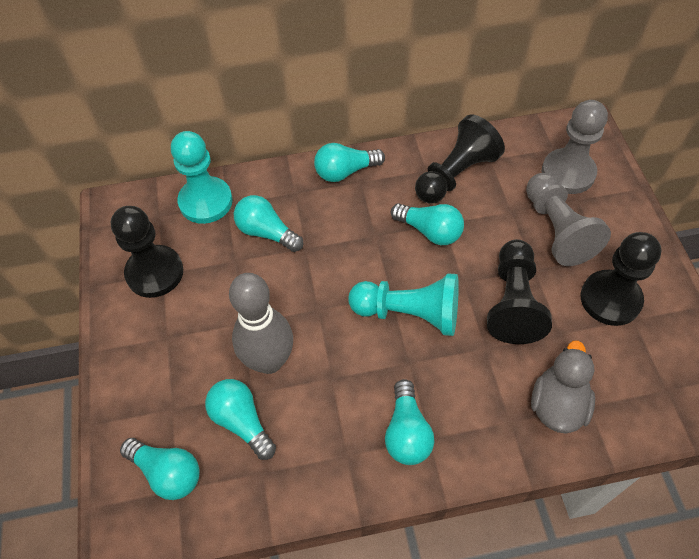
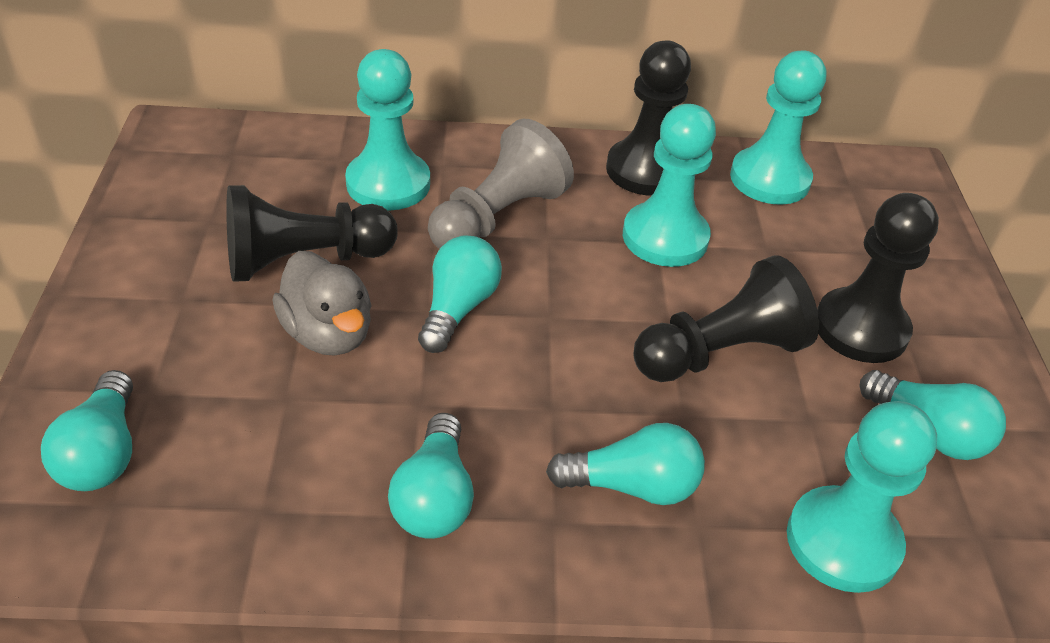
grey bowling pin: [229,273,293,374] = 1 -> none = 0
grey pawn: [526,173,611,266] [541,100,608,194] = 2 -> [428,119,574,249] = 1
turquoise light bulb: [120,438,200,500] [205,379,276,460] [234,195,303,252] [314,143,385,182] [385,379,434,465] [391,203,464,245] = 6 -> [41,370,133,491] [388,413,474,539] [418,235,502,353] [546,423,705,505] [860,370,1006,460] = 5
turquoise pawn: [171,131,233,224] [348,273,459,336] = 2 -> [345,49,430,210] [623,104,716,267] [730,50,826,205] [787,401,937,593] = 4

